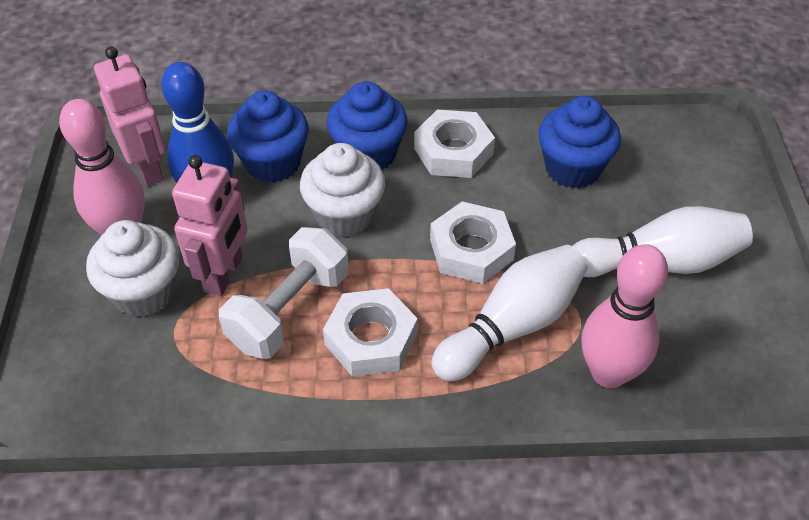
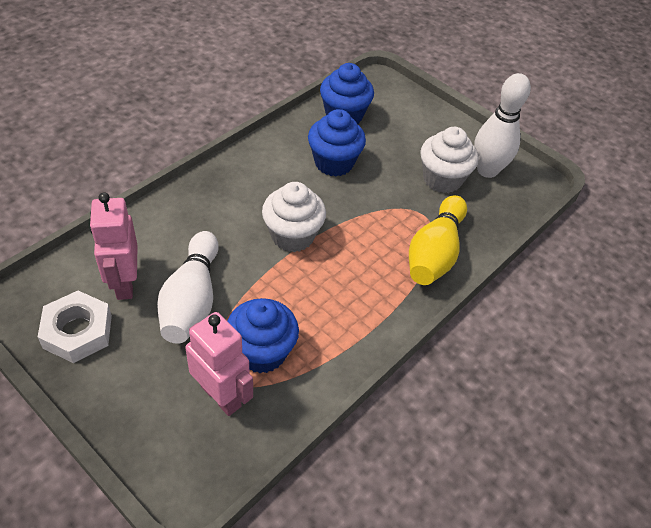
blue bowling pin: [161,62,234,183] = 1 -> none = 0
pink bowling pin: [59,99,145,235] [582,244,668,388] = 2 -> none = 0
white dumbbell: [219,227,349,359] = 1 -> none = 0
white nut: [323,288,418,377] [414,110,495,178] [430,202,516,284] = 3 -> [38,291,112,363] = 1
yellow bowling pin: none = 0 -> [409,195,467,285] = 1

